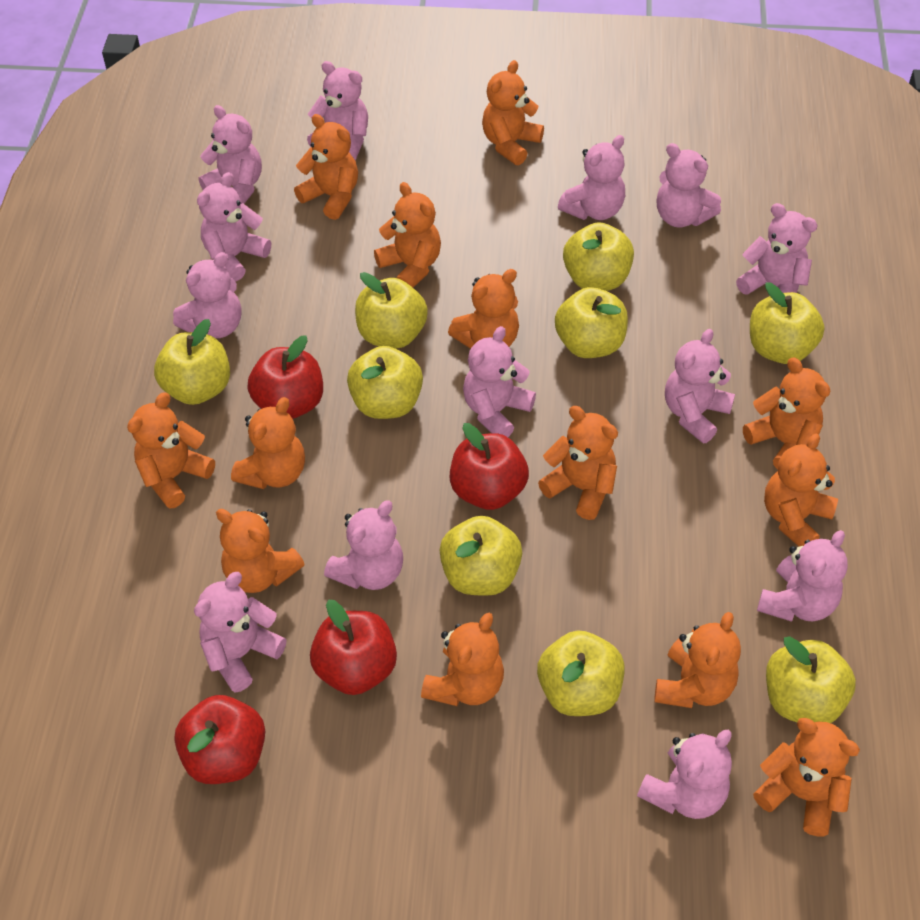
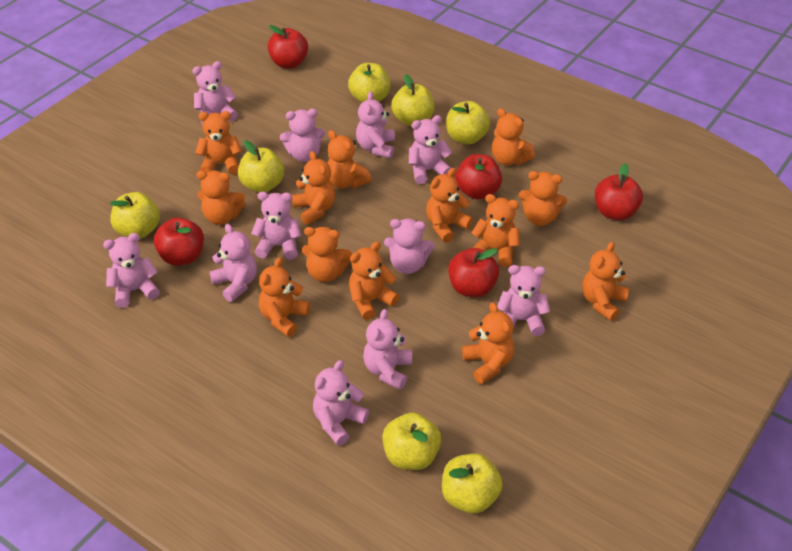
pink teddy bear: [173,252,241,338] [194,572,287,692] [197,172,271,281] [199,105,262,204] [307,61,368,161] [324,500,403,590] [463,326,536,437] [558,135,625,220] [637,730,732,819] [657,143,721,228] [665,329,735,444] [736,203,818,295] [757,530,848,622] = 13 -> [103,233,160,308] [192,61,238,126] [209,224,257,302] [251,192,301,260] [280,109,325,162] [313,360,369,446] [356,91,395,158] [363,309,412,390] [384,219,434,274] [409,115,452,184] [497,265,550,336] = 11
red apple: [174,695,265,784] [247,335,323,419] [310,600,397,695] [450,423,529,510] = 4 -> [154,217,204,266] [267,25,308,68] [448,248,499,297] [455,154,502,199] [595,163,643,220] = 5
yellow apple: [154,319,230,405] [347,346,423,419] [355,272,428,349] [439,516,522,596] [537,630,625,716] [555,287,628,358] [563,222,634,291] [750,282,824,364] [766,636,856,723] = 9 -> [110,192,160,239] [238,140,284,192] [348,63,390,102] [382,412,441,470] [391,74,434,126] [442,453,503,514] [446,101,490,144] = 7

